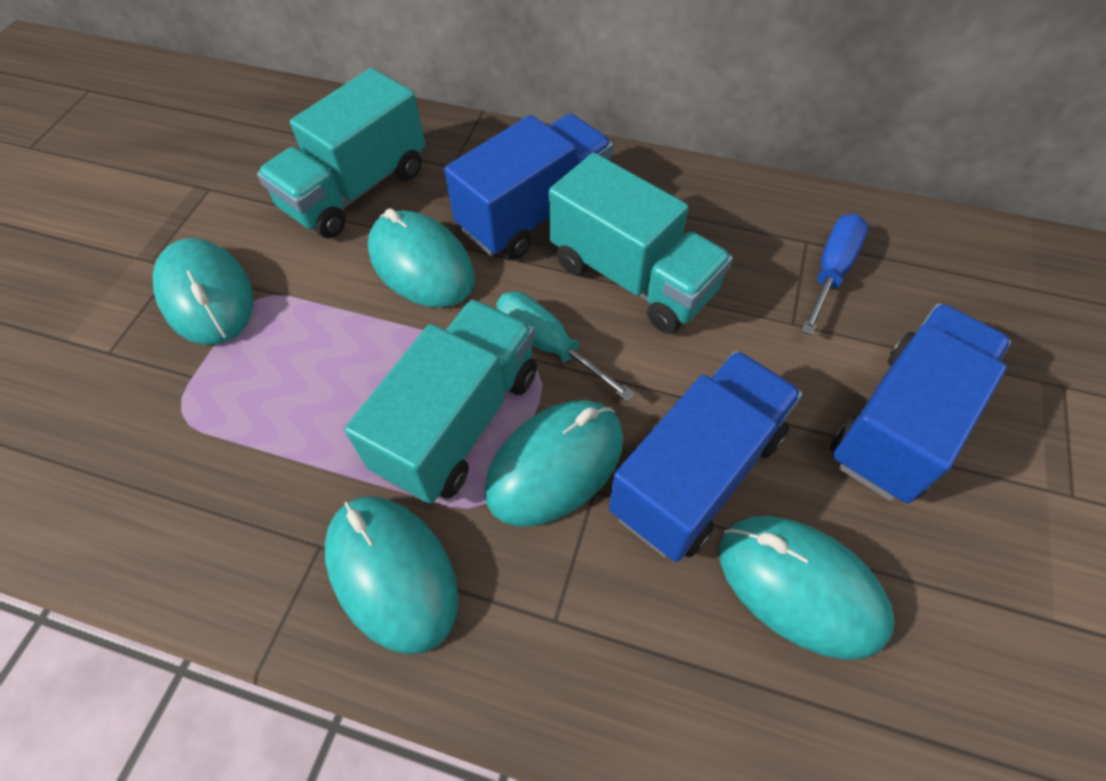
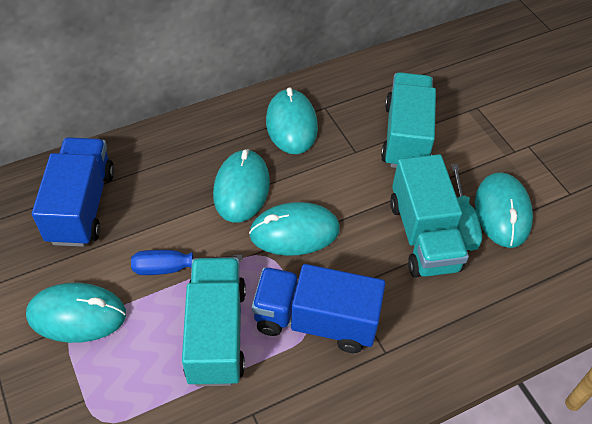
blue truck: [444,114,613,260] [609,351,803,562] [830,303,1011,504] = 3 -> [32,137,114,247] [252,264,386,353] = 2

